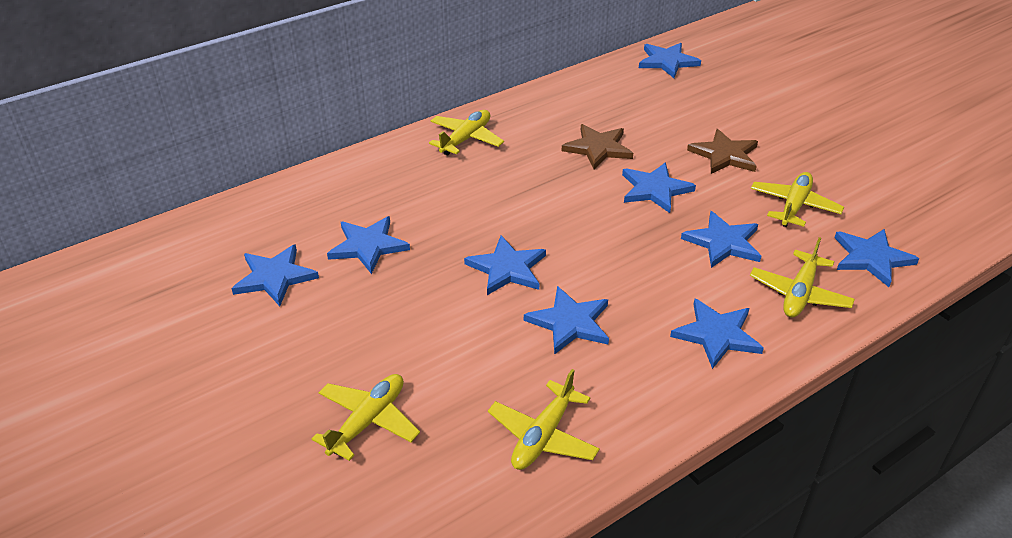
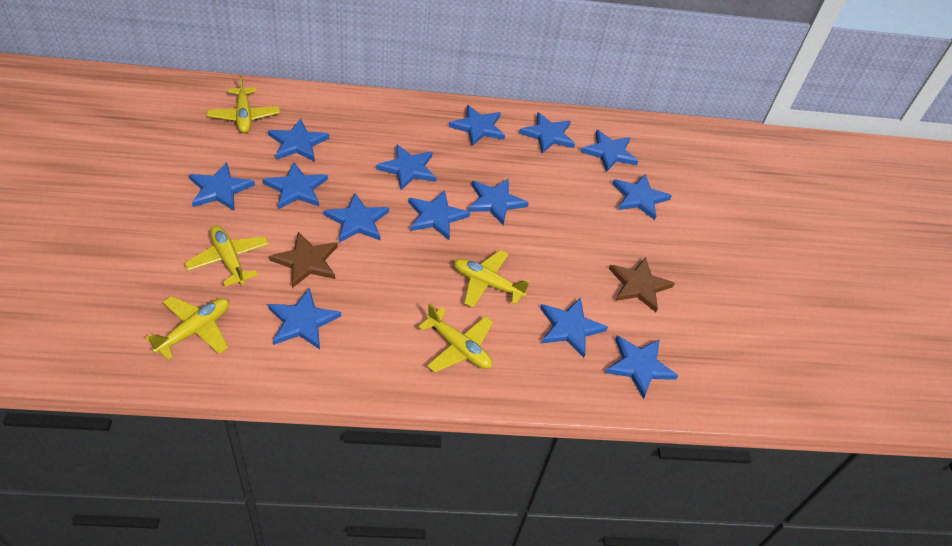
blue star: [231,244,319,306] [327,216,410,274] [464,236,546,295] [524,286,609,355] [622,162,696,213] [639,43,701,78] [670,299,764,369] [681,211,761,268] [835,229,919,287] = 9 -> [189,162,255,210] [263,162,328,210] [268,119,329,162] [268,288,341,349] [324,193,389,243] [376,145,436,190] [408,190,470,240] [449,105,505,146] [468,178,529,225] [519,112,575,153] [540,297,608,358] [581,130,638,172] [605,335,678,399] [612,174,672,220] = 14

